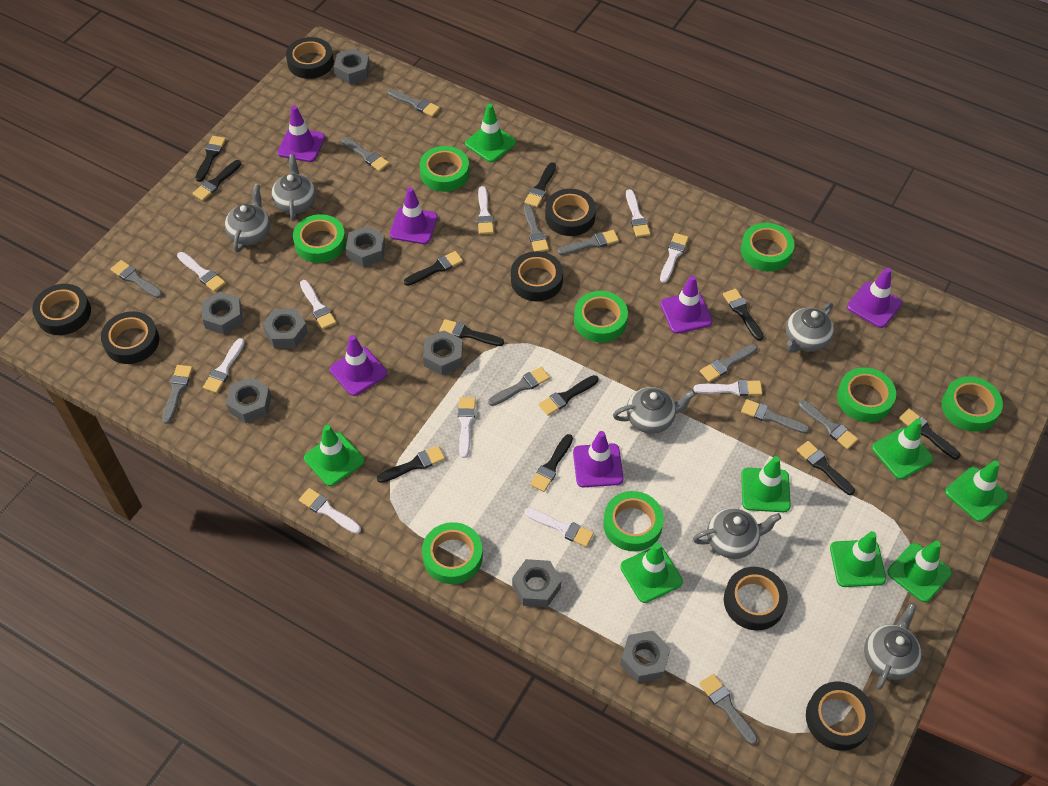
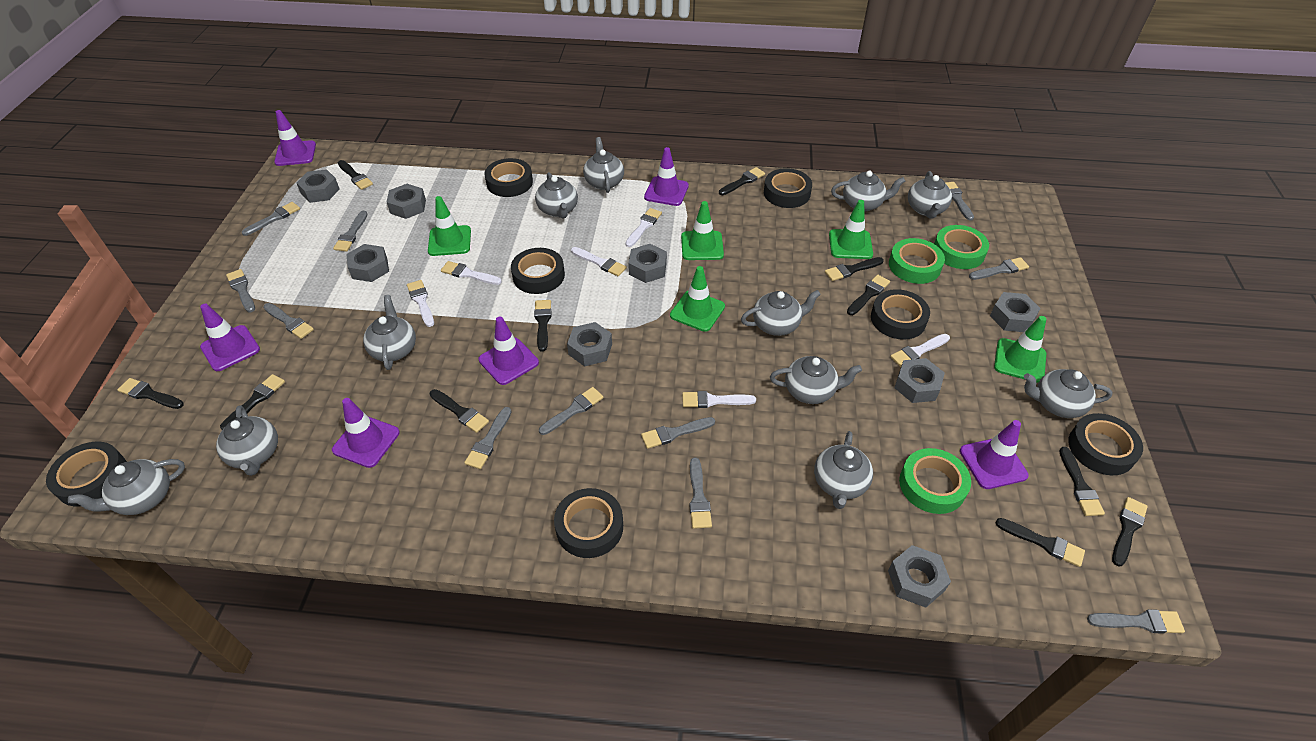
green tape: [293,214,346,263] [420,146,469,192] [422,522,483,584] [574,291,628,343] [603,491,664,551] [741,223,795,271] [837,367,896,422] [942,376,1003,432] = 8 -> [889,238,945,284] [899,448,971,514] [934,225,989,269] = 3
green traffic cone: [304,425,365,486] [465,104,516,162] [620,542,683,603] [741,456,791,512] [830,531,886,587] [872,419,933,479] [887,541,952,602] [945,460,1008,522] = 8 -> [428,196,471,256] [670,266,725,332] [681,201,724,260] [829,200,873,259] [994,316,1046,383] = 5
grey teapot: [225,184,270,252] [271,154,316,221] [613,387,696,434] [693,508,781,559] [786,303,834,353] [864,603,922,690] = 6 -> [68,459,185,515] [216,405,278,476] [363,295,416,370] [535,172,578,219] [583,137,624,193] [741,290,821,336] [770,356,862,404] [814,431,873,509] [831,170,905,212] [908,171,952,219] [1024,369,1113,418] = 11
white brush: [177,252,225,292] [203,338,245,393] [299,488,361,534] [300,280,336,329] [458,397,476,458] [477,186,494,234] [525,508,594,547] [626,189,650,237] [660,233,689,283] [693,380,762,396] = 10 -> [407,280,434,327] [441,261,502,285] [571,247,627,276] [625,208,662,247] [682,391,756,408] [890,334,950,367] = 6

